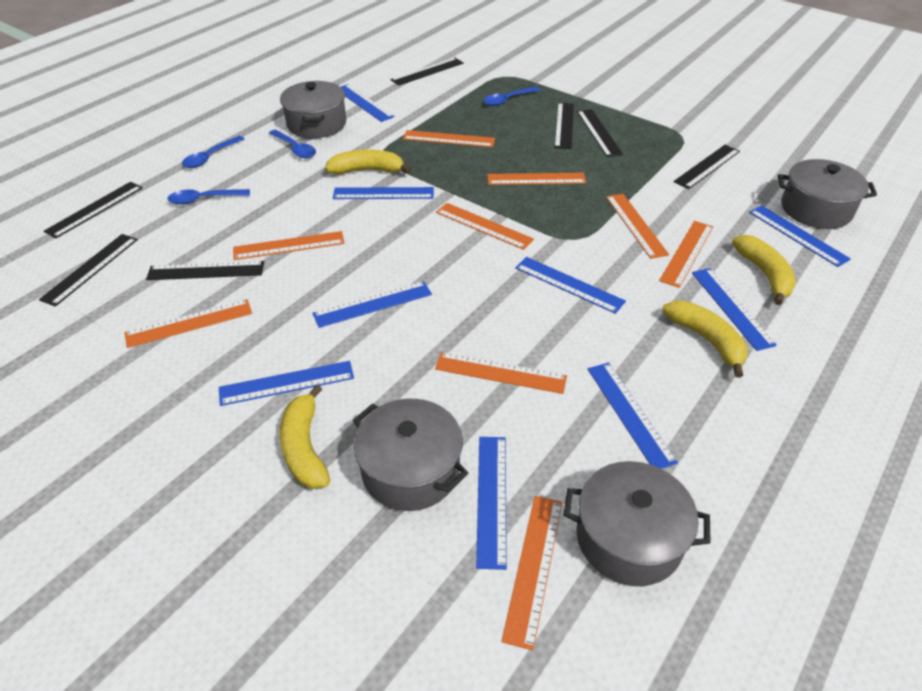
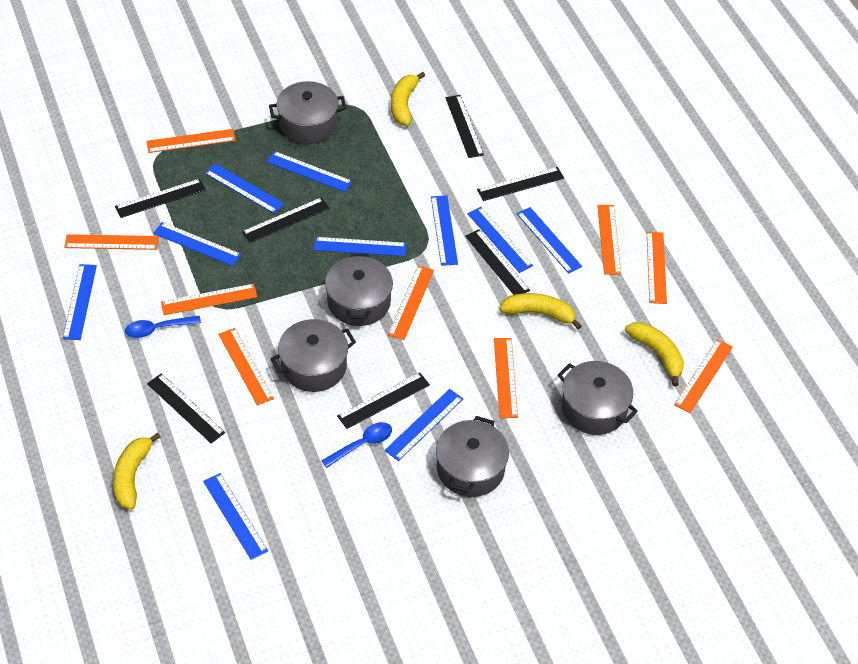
blue ruler: [219,361,354,406] [313,281,432,328] [333,187,434,199] [341,84,395,122] [476,437,507,570] [515,257,626,314] [588,362,678,469] [692,268,777,351] [749,206,851,267] = 9 -> [63,264,97,340] [153,222,241,266] [203,473,268,560] [205,164,285,214] [267,151,352,192] [314,237,407,256] [385,389,463,461] [431,195,458,266] [467,207,533,273] [517,207,582,274] = 10
blue spoon: [167,189,250,205] [182,136,245,168] [269,129,316,159] [484,87,541,106] = 4 -> [125,316,201,338] [321,422,392,468] = 2
grey pot: [280,81,346,138] [353,399,468,511] [564,461,711,586] [778,159,877,229] = 4 -> [269,81,346,144] [270,319,356,392] [325,253,393,326] [436,416,509,497] [558,361,638,435] = 5

